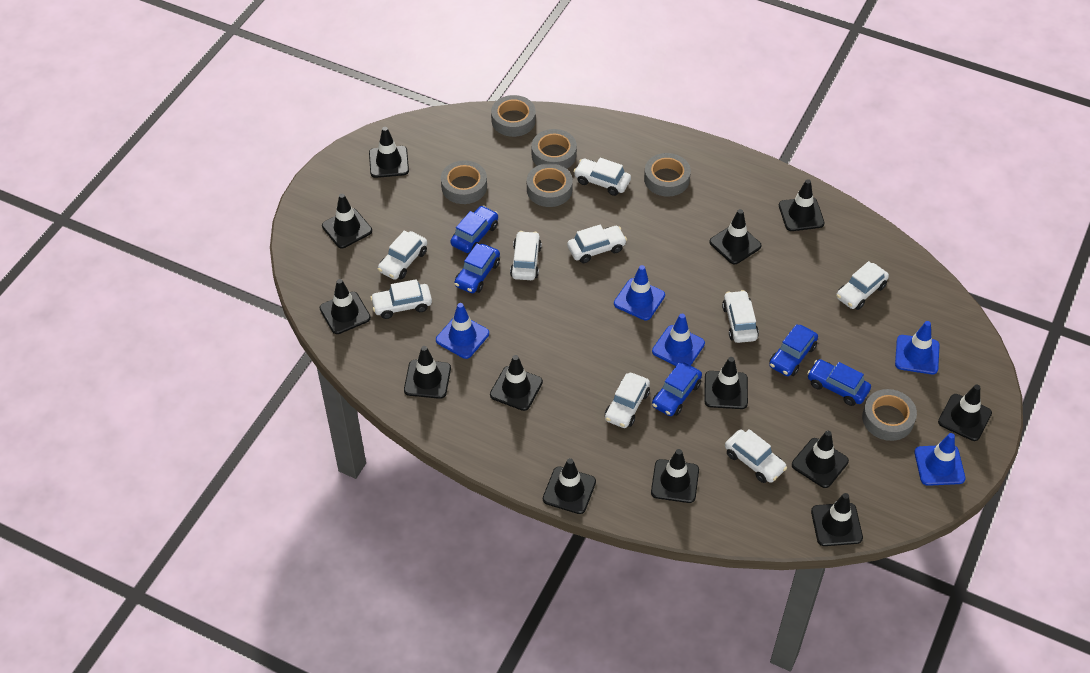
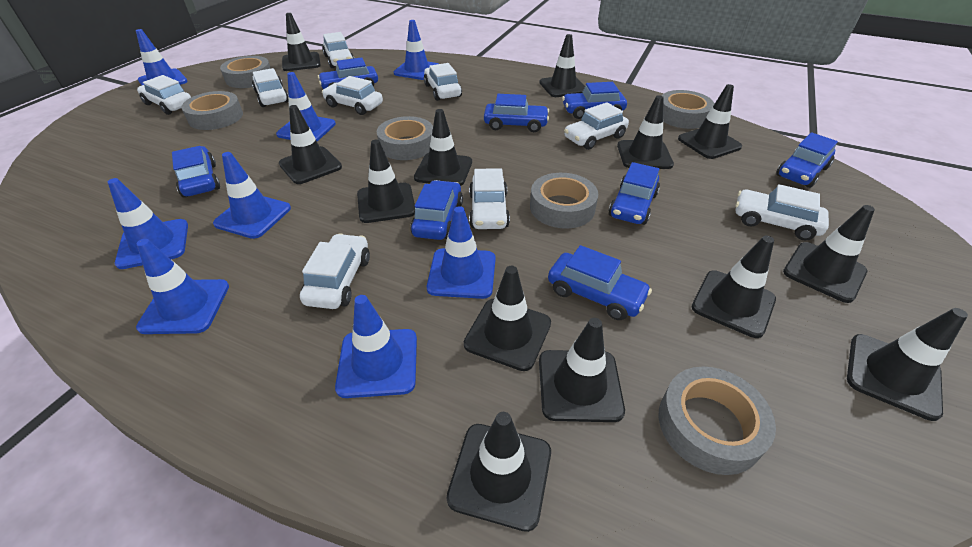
blue car: [450,205,498,253] [454,243,500,293] [652,363,702,416] [769,324,818,376] [807,359,871,406] = 5 -> [172,146,220,198] [318,57,378,89] [410,180,463,240] [484,94,549,132] [548,245,652,320] [562,82,627,119] [609,162,660,225] [776,133,838,188] = 8
blue traffic cone: [436,303,489,359] [614,265,665,321] [652,314,705,366] [895,321,940,374] [914,433,965,486] = 5 -> [108,178,188,269] [136,29,188,85] [136,239,229,334] [213,152,291,239] [276,72,336,141] [335,295,417,398] [394,20,438,80] [427,206,496,299] = 8

